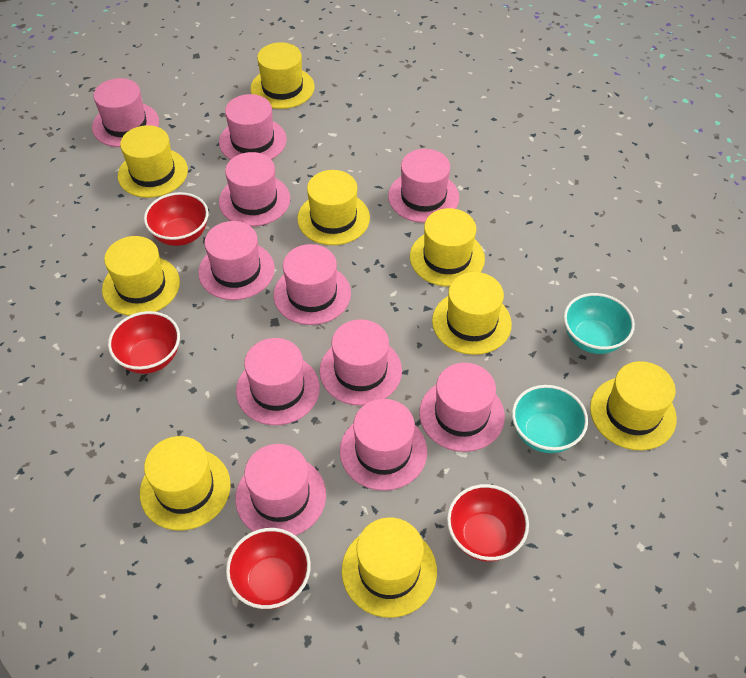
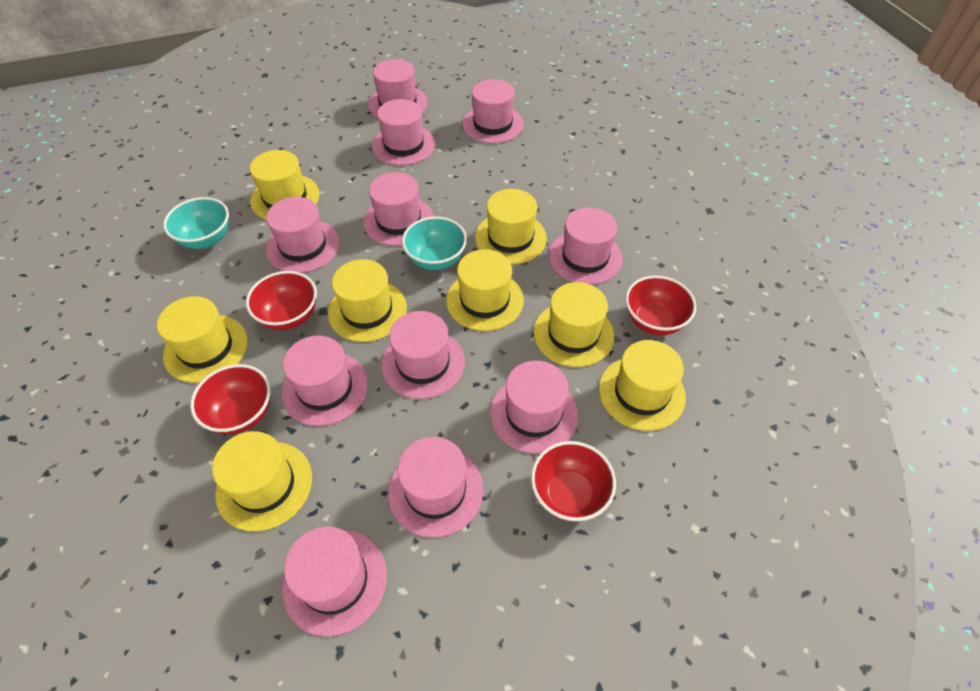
yellow hat: [102,236,180,316] [118,125,188,198] [140,436,231,531] [250,42,315,109] [297,170,370,245] [342,517,437,618] [410,208,485,286] [432,272,512,355] [590,361,677,451] = 9 -> [157,296,248,383] [212,431,312,532] [250,150,319,219] [328,259,407,342] [446,249,524,331] [475,189,547,264] [533,282,614,367] [599,340,686,431] = 8

